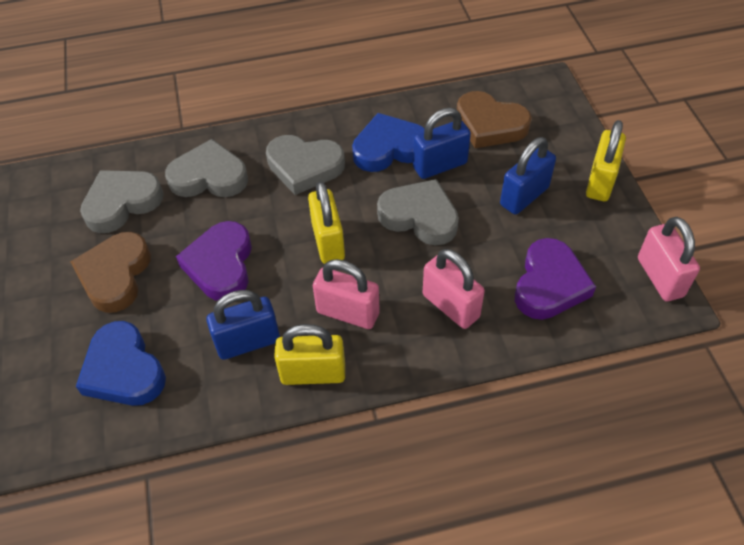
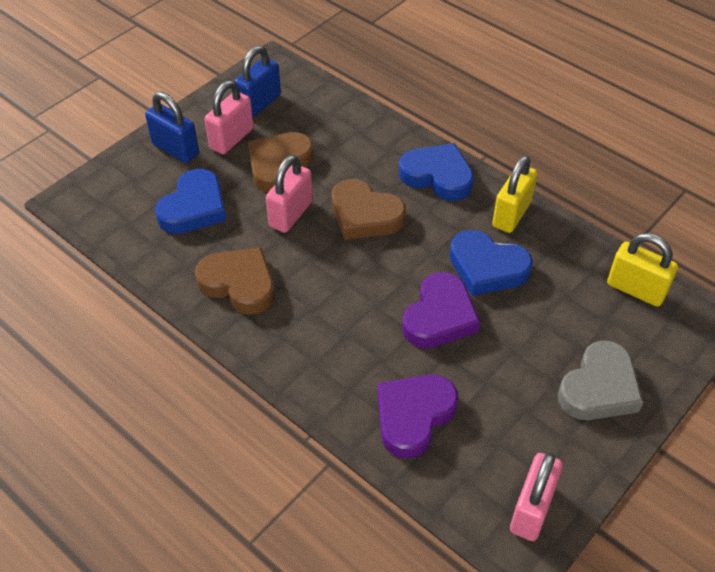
blue heart: [76,321,166,406] [352,113,425,172] = 2 -> [155,169,227,234] [399,143,474,201] [449,230,533,296] = 3
blue padlock: [206,290,280,360] [413,108,471,179] [500,137,556,215] = 3 -> [145,92,199,163] [234,46,281,117] = 2
brown heart: [70,232,151,313] [457,91,532,148] = 2 -> [195,247,275,315] [248,132,314,193] [331,179,406,240] = 3
grey heart: [80,170,164,233] [165,139,248,197] [266,135,345,195] [377,179,459,245] = 4 -> [558,340,643,420] = 1
yellow padlock: [274,324,345,385] [308,181,345,264] [586,120,626,201] = 3 -> [492,155,538,233] [607,233,678,307] = 2

